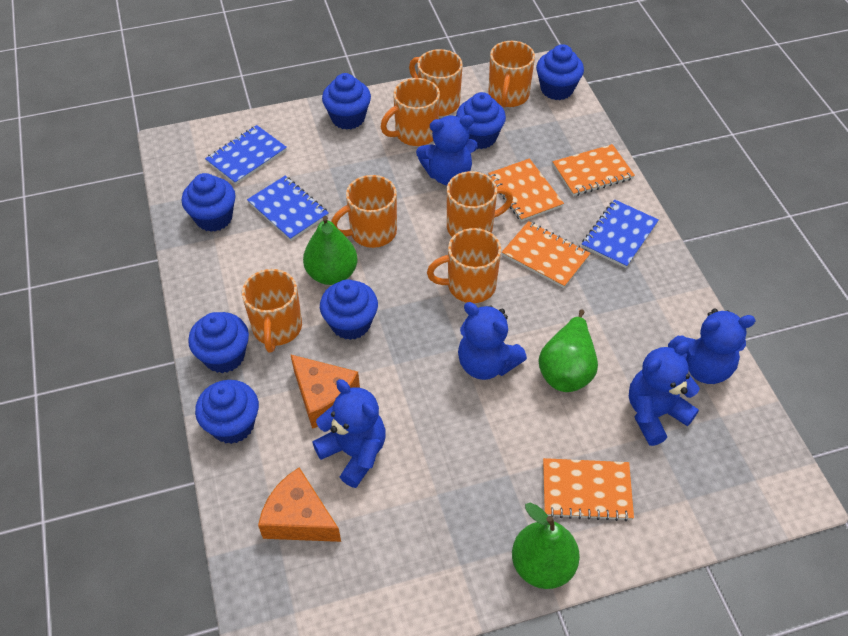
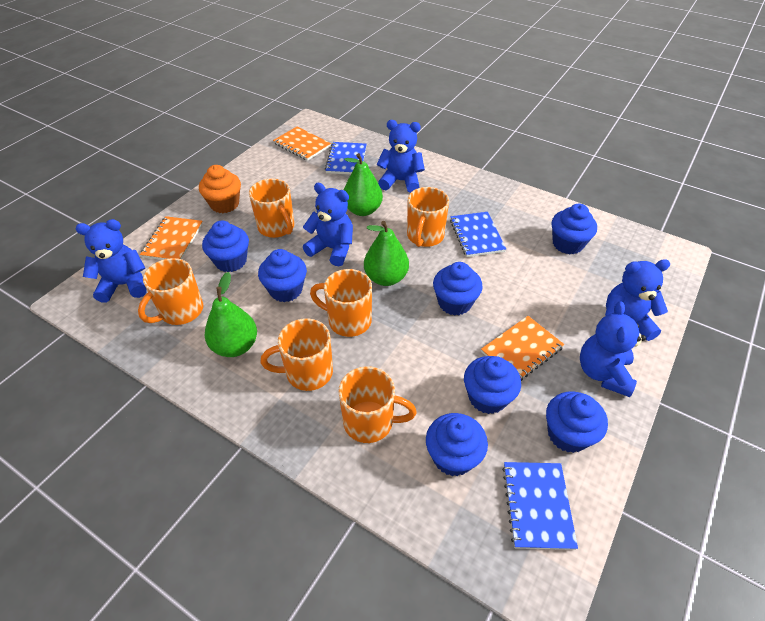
orange cheese: [258,467,341,542] [290,354,360,429] = 2 -> none = 0
orange cupcake: none = 0 -> [199,165,241,213] = 1
orange mug: [242,269,302,352] [331,175,397,248] [381,78,440,146] [409,49,463,116] [427,228,501,303] [447,171,513,237] [488,41,535,107] = 7 -> [138,258,203,325] [249,179,294,238] [261,318,333,391] [310,269,372,337] [338,366,417,443] [407,187,449,247] = 6
orange notebook: [488,158,564,222] [502,221,591,288] [543,458,634,521] [552,144,635,196] = 4 -> [140,216,203,260] [273,127,331,161] [481,316,565,381] = 3

